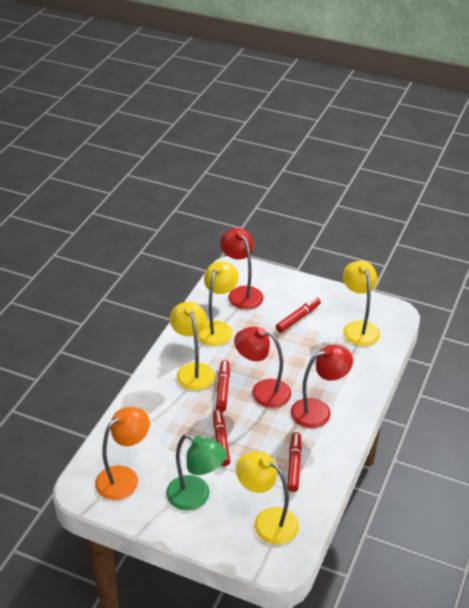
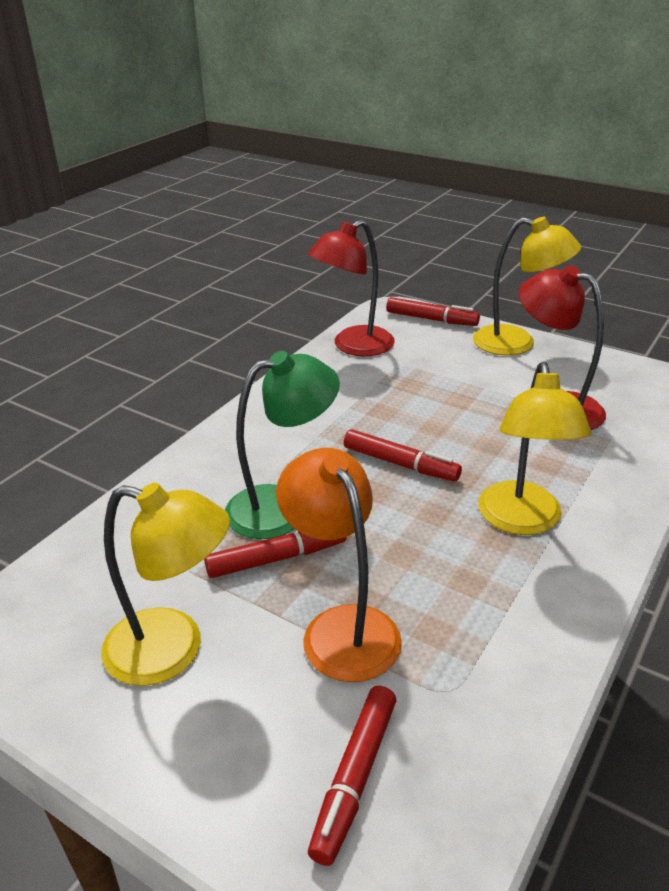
red lamp: [220,228,264,310] [234,327,291,408] [290,345,353,428] = 3 -> [308,220,395,356] [519,265,606,430] = 2
yellow lamp: [170,302,215,391] [197,261,239,346] [236,451,299,545] [343,261,380,346] = 4 -> [101,483,230,686] [473,217,581,355] [478,362,591,535] = 3

